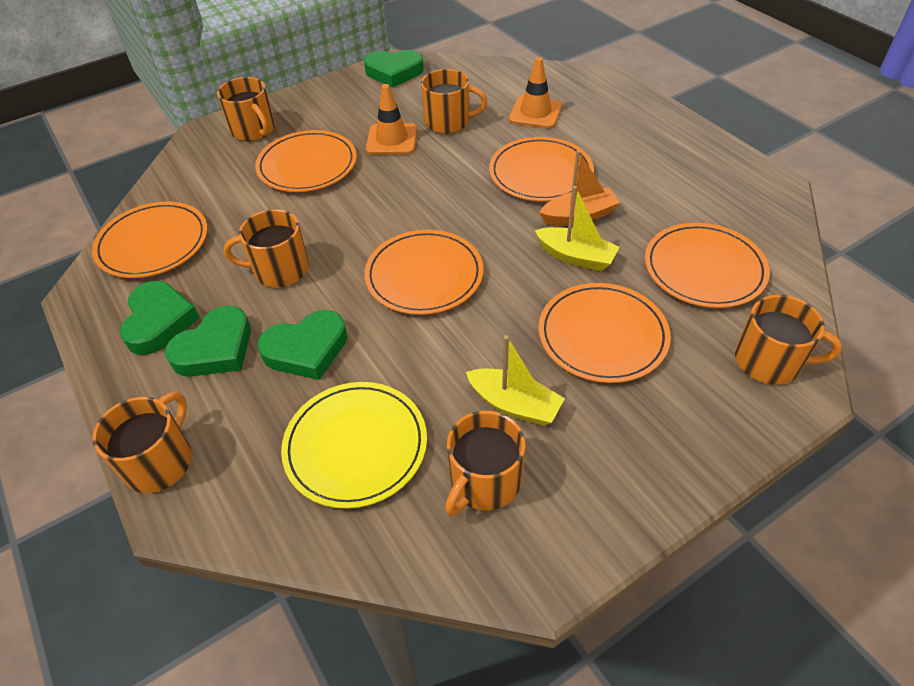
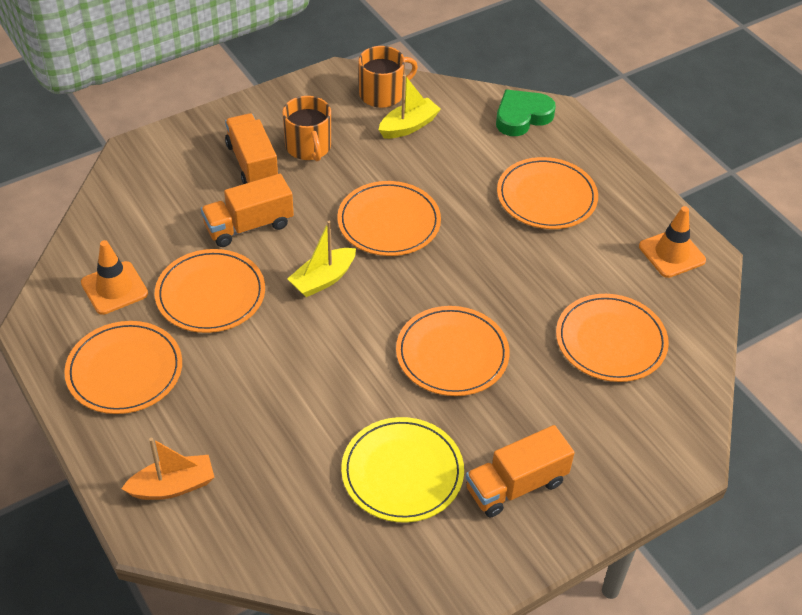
green heart: [120,281,200,355] [165,306,251,377] [258,310,347,380] [364,50,424,88] = 4 -> [496,90,556,136] = 1
orange mug: [92,392,192,493] [217,77,275,141] [224,209,309,287] [421,69,487,134] [445,411,525,516] [735,295,842,385] = 6 -> [282,96,331,161] [358,46,418,108] = 2
orange truck: none = 0 -> [201,174,294,247] [225,113,278,184] [466,425,575,518] = 3

